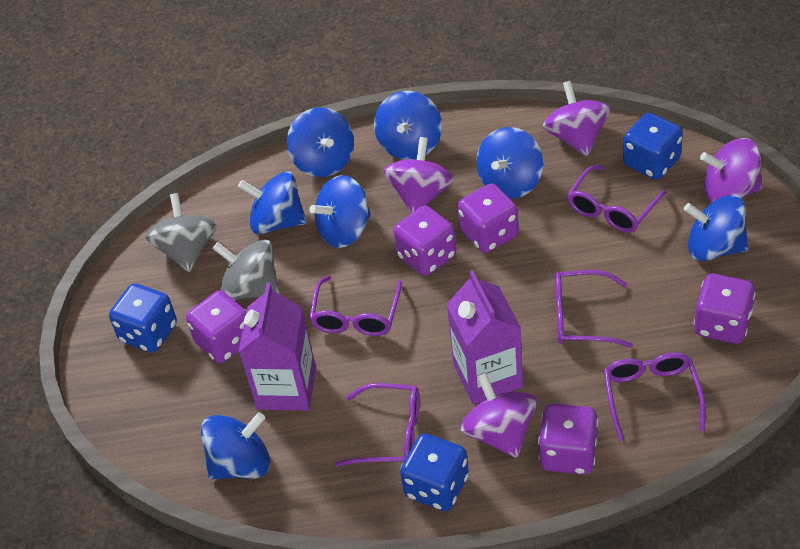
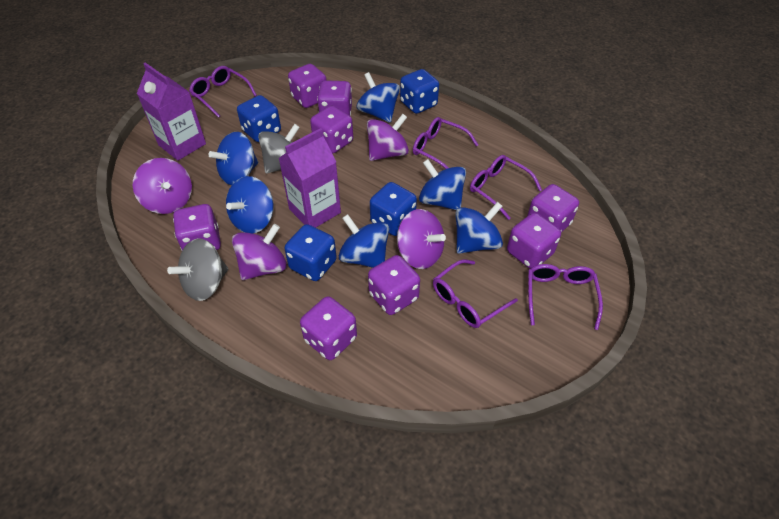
blue dice: [109,284,177,353] [400,434,469,511] [623,113,683,180] = 3 -> [237,95,281,142] [285,224,337,281] [370,182,417,236] [400,69,439,114] = 4
blue spinning top: [200,412,270,479] [238,172,307,234] [287,107,354,177] [310,175,371,248] [374,91,442,160] [476,127,543,199] [684,195,748,261] = 7 -> [208,132,258,185] [226,176,274,234] [339,214,389,268] [357,72,400,123] [419,159,466,210] [455,202,503,254] = 6
purple dice: [186,291,247,363] [394,206,456,276] [458,183,519,253] [538,403,598,475] [694,273,756,344] = 5 -> [173,204,221,250] [288,64,326,108] [300,296,357,360] [310,106,353,153] [317,80,352,116] [368,255,420,315] [507,213,561,269] [527,184,579,232] = 8

